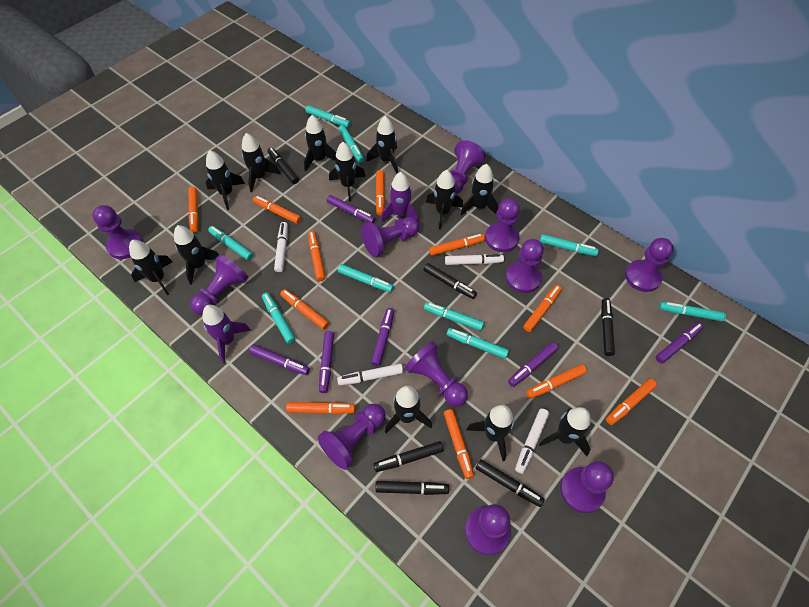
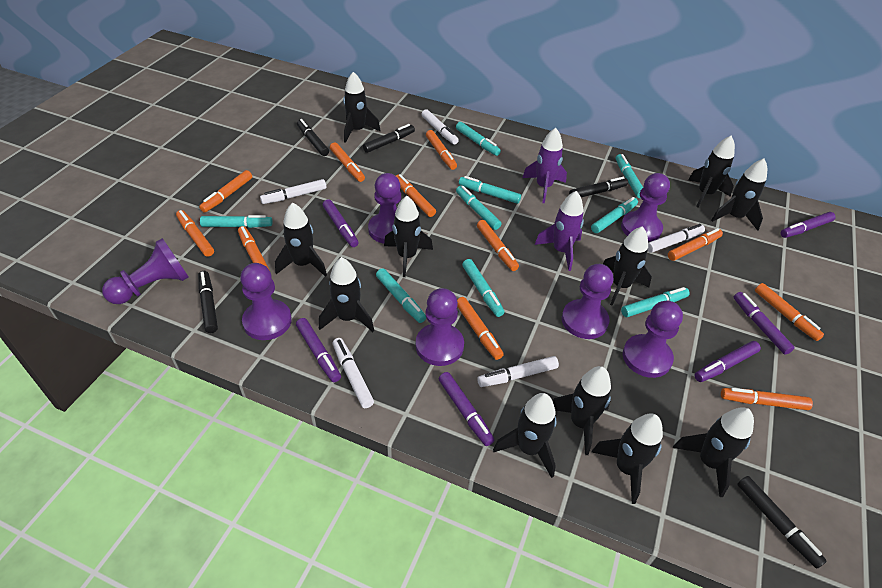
black marker: [267,148,299,184] [374,441,444,472] [375,481,449,495] [423,263,477,299] [476,459,545,507] [601,298,615,356] = 6 -> [198,271,218,333] [297,119,329,156] [363,124,415,153] [569,177,628,197] [737,476,827,568] = 5
black rocket: [129,240,173,295] [174,225,219,285] [206,150,245,210] [242,133,281,192] [304,115,336,171] [329,142,366,202] [366,116,398,174] [385,386,432,433] [426,170,463,229] [461,164,499,216] [467,405,514,461] [539,407,591,456] = 12 -> [275,202,327,277] [319,257,374,332] [343,72,381,143] [384,196,433,277] [493,393,557,478] [553,366,611,455] [592,413,663,504] [603,226,652,306] [673,407,754,497] [688,135,735,207] [711,158,767,231] = 11
purple pawn: [92,205,143,259] [190,254,249,315] [318,404,386,470] [361,217,419,257] [405,341,468,407] [450,140,486,194] [465,504,511,555] [485,198,520,252] [506,239,544,293] [560,461,614,513] [625,238,673,292] = 11 -> [102,238,189,304] [240,263,292,340] [368,173,401,244] [416,288,464,366] [562,264,613,339] [621,173,670,242] [623,301,683,378] = 7
white marker: [274,222,288,272] [337,364,403,385] [445,254,504,265] [515,409,549,474] = 4 -> [260,179,327,204] [333,338,374,408] [422,109,459,145] [477,356,559,387] [648,224,705,253] = 5

